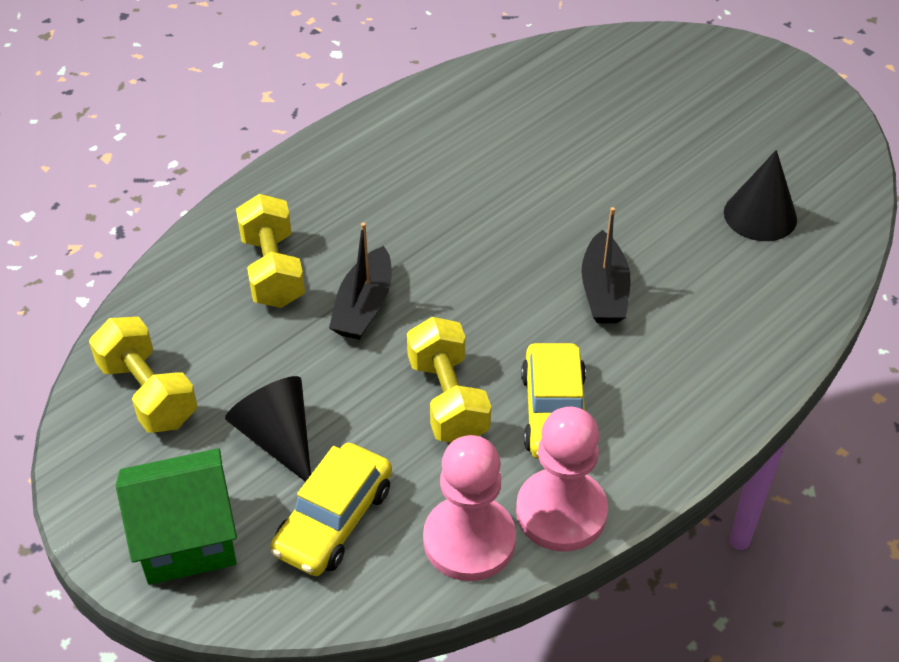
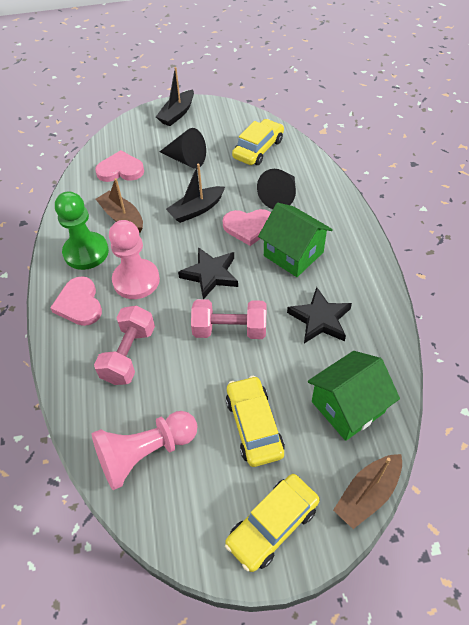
black star: none = 0 -> [178,247,238,299] [287,287,352,343] = 2
brown boat: none = 0 -> [96,178,143,233] [333,454,402,529] = 2
green house: [116,448,237,585] = 1 -> [258,203,333,277] [308,351,400,441] = 2
green pawn: none = 0 -> [55,191,109,270] = 1
pink dumbbell: none = 0 -> [94,305,155,385] [191,299,266,339] = 2
pink heart: none = 0 -> [50,276,102,326] [95,150,144,182] [223,209,271,246] = 3
yellow car: [270,443,392,576] [521,343,586,459] = 2 -> [225,474,320,572] [226,376,285,467] [232,119,284,165] = 3
yellow dumbbell: [89,317,197,433] [236,194,305,308] [407,317,491,442] = 3 -> none = 0

